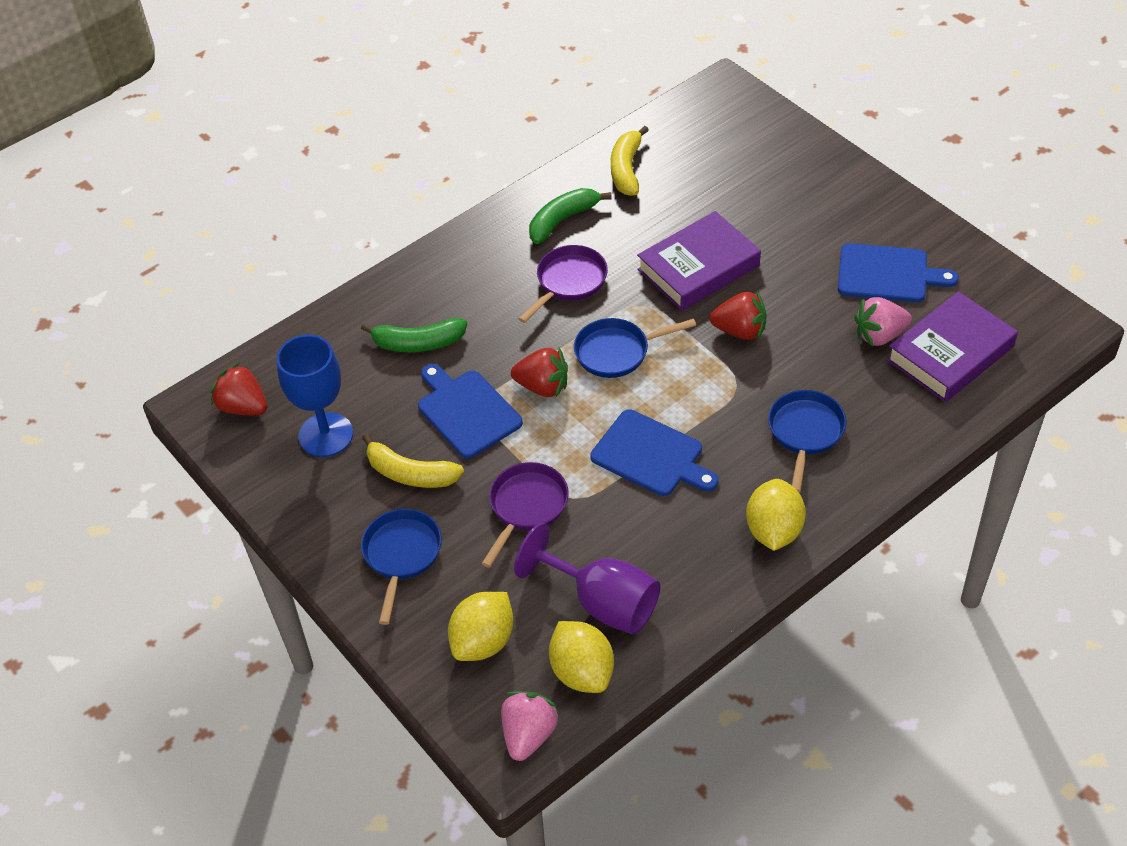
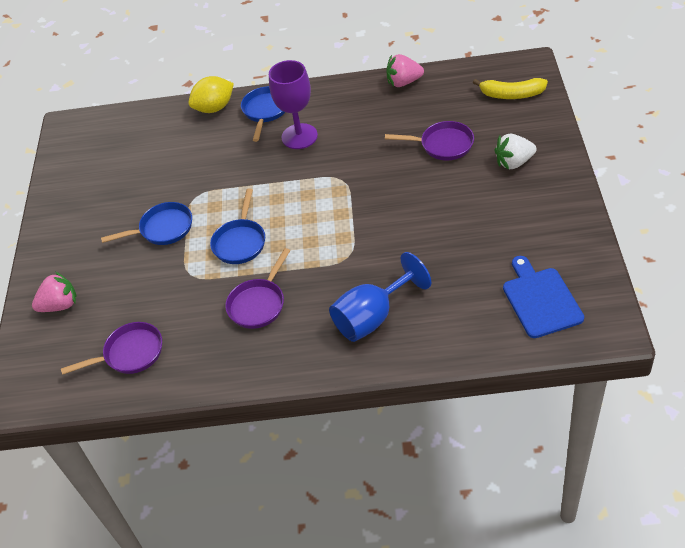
blue cutting board: [418,364,523,459] [590,409,718,496] [838,243,959,302] = 3 -> [503,256,584,338] = 1
green banana: [361,318,467,352] [529,188,612,244] = 2 -> none = 0
purple book: [637,211,761,311] [887,291,1018,402] = 2 -> none = 0
purple pan: [481,462,569,568] [518,245,608,323] = 2 -> [61,322,162,375] [225,248,291,329] [385,121,474,161] = 3
red strawberry: [211,363,267,415] [511,347,568,397] [710,291,766,340] = 3 -> none = 0
white strawberry: none = 0 -> [494,133,537,170] = 1
yellow banana: [362,434,464,488] [611,126,649,196] = 2 -> [473,78,548,99] = 1
yellow lemon: [448,592,513,661] [549,621,614,693] [746,479,806,551] = 3 -> [188,76,234,113] = 1

